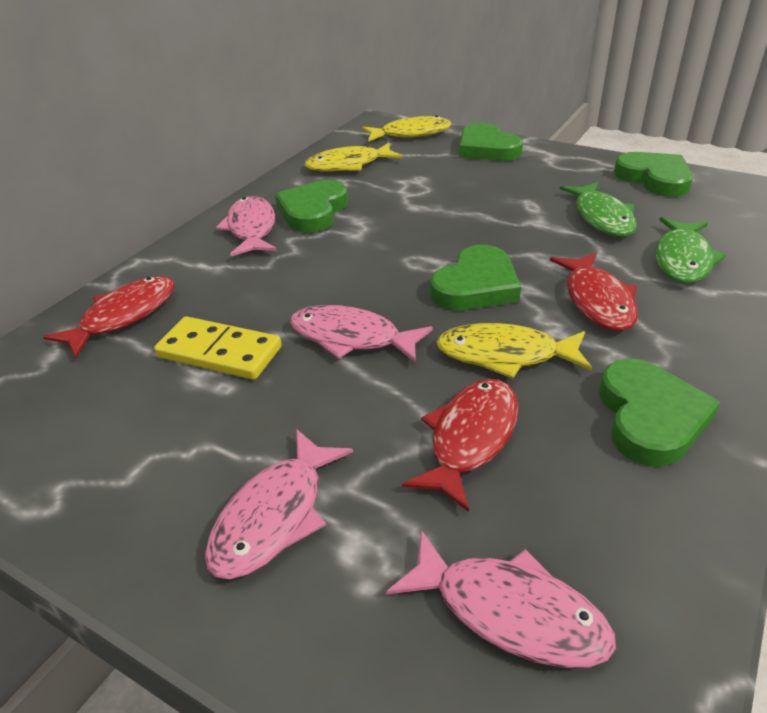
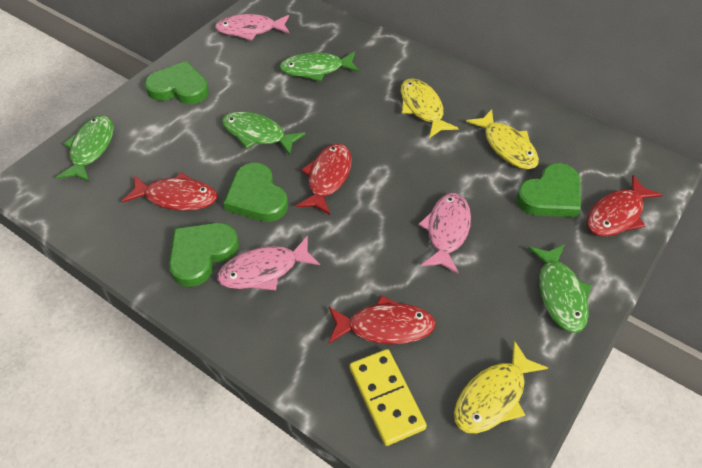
green fish: [560,182,637,237] [655,217,726,283] = 2 -> [56,115,114,182] [222,111,305,155] [279,51,359,81] [528,244,592,333] = 4
green heart: [275,180,348,233] [430,245,521,310] [459,123,523,161] [599,359,720,467] [614,152,693,197] = 5 -> [145,61,209,104] [169,223,239,287] [224,163,288,222] [516,163,581,217] = 4
pink fish: [205,429,353,579] [216,196,277,256] [290,305,433,363] [386,530,616,668] = 4 -> [215,14,290,41] [217,235,320,290] [418,193,471,274] = 3
red fish: [43,276,175,357] [402,379,518,512] [550,253,638,331] = 3 -> [122,172,217,211] [296,144,352,215] [328,295,436,344] [586,175,663,237] = 4

